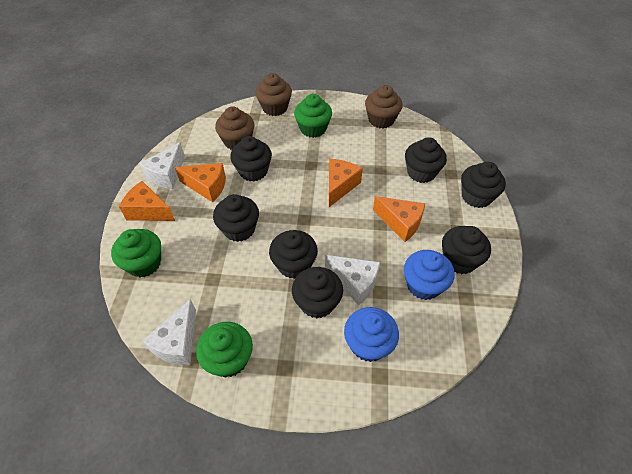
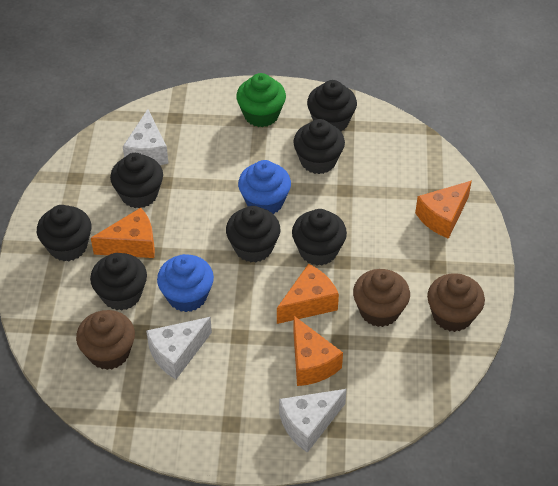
green cupcake: [111,229,161,277] [196,322,253,378] [294,94,332,138] = 3 -> [236,73,286,127] = 1

